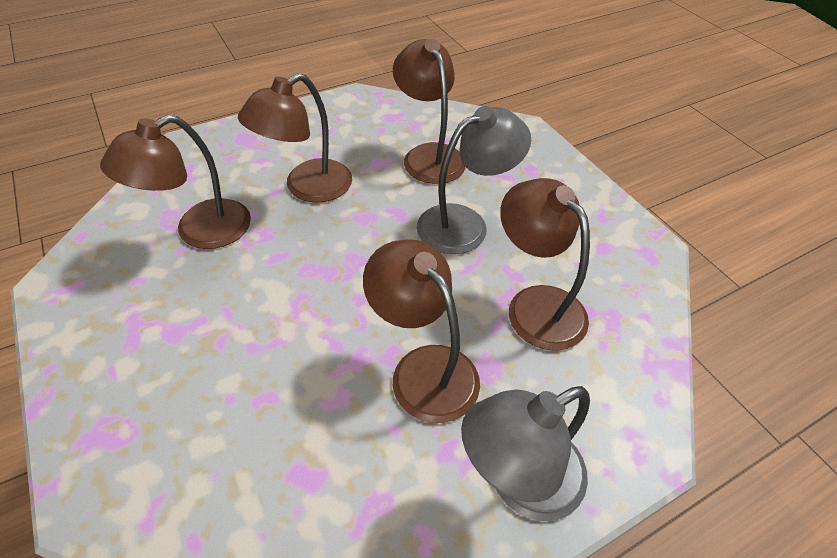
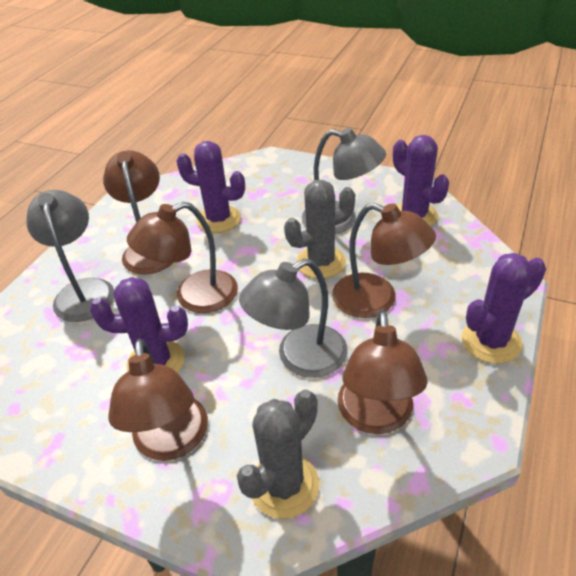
grey cactus: none = 0 -> [237,390,319,519] [284,180,355,279] = 2
grey lamp: [417,106,531,254] [461,386,590,521] = 2 -> [26,190,114,322] [239,259,348,378] [302,128,386,234] = 3
purple cactus: none = 0 -> [90,277,188,373] [176,141,245,233] [393,135,449,226] [462,253,546,364] = 4

